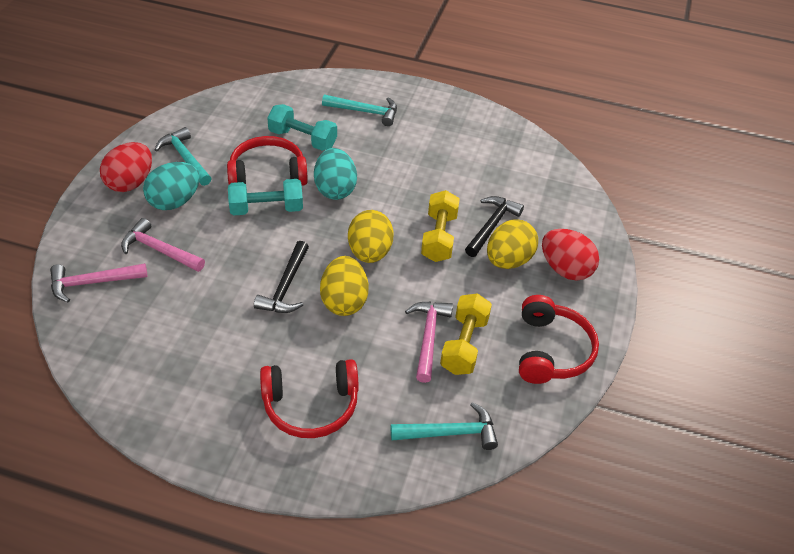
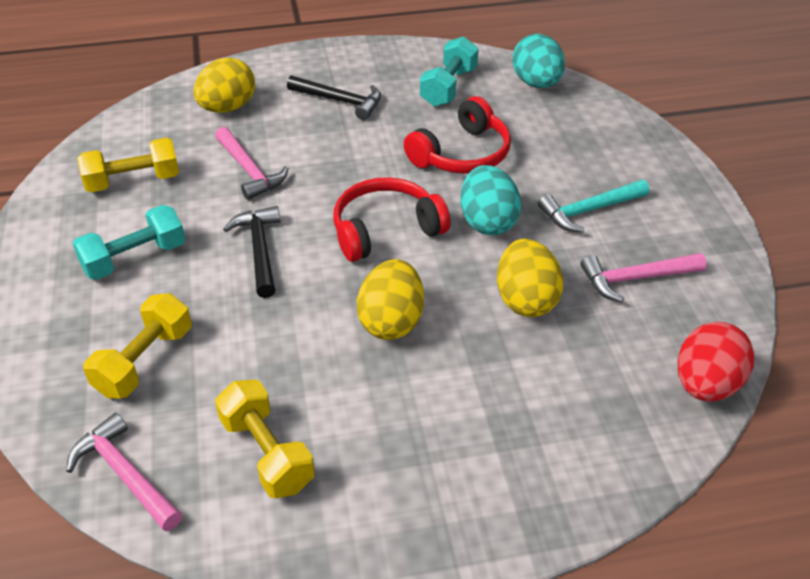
red egg: [100,142,152,192] [542,229,599,281] = 2 -> [677,322,754,402] = 1
red headphones: [227,136,308,186] [260,359,359,438] [519,295,599,384] = 3 -> [333,177,451,262] [404,96,511,174] = 2
turquoise hammer: [155,127,212,186] [322,95,397,126] [391,402,498,450] = 3 -> [538,180,649,233] = 1
yellow dumbbell: [421,190,460,262] [440,293,492,375] = 2 -> [77,137,179,192] [83,293,191,398] [215,380,315,498] = 3

